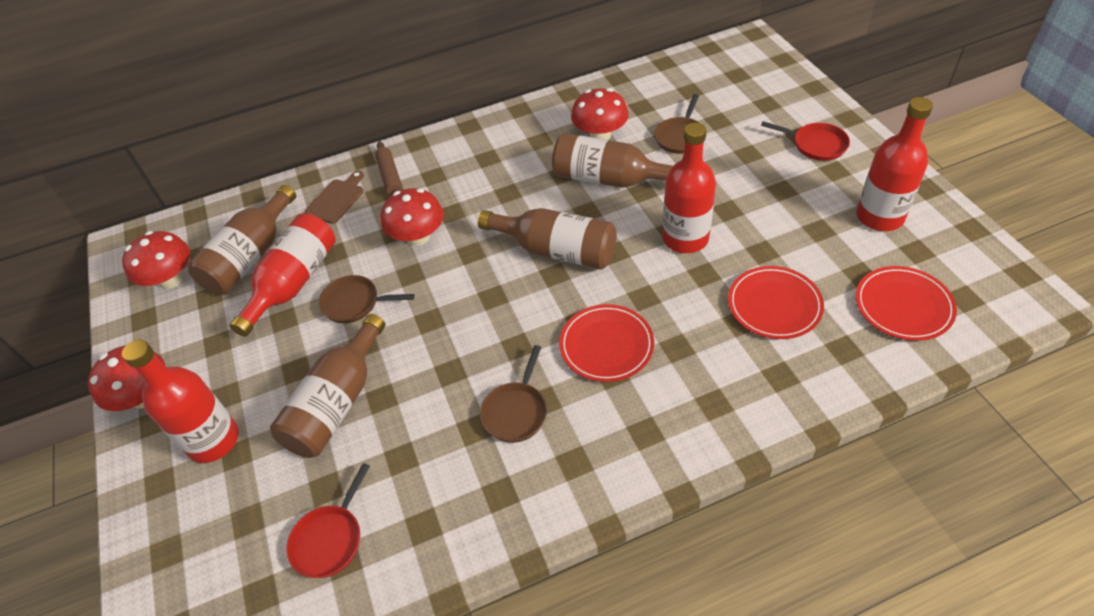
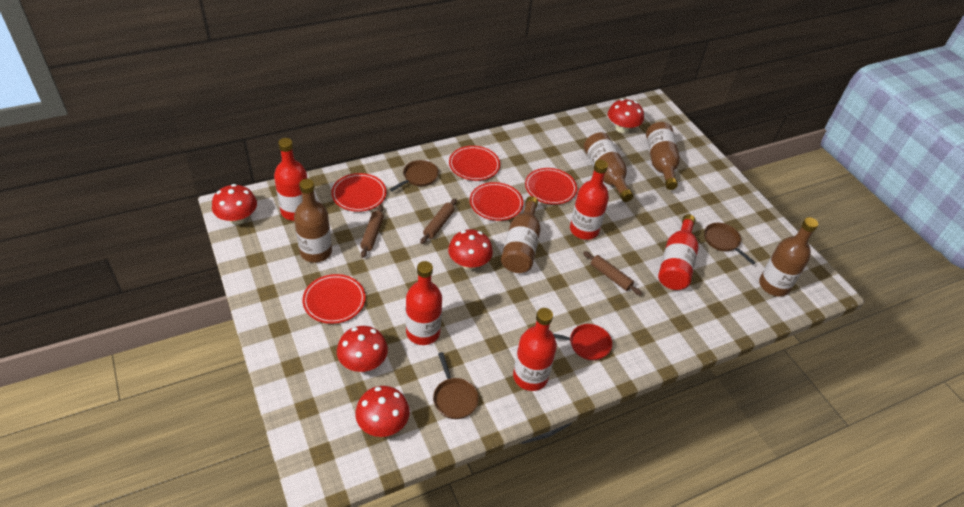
brown bottle: [188,185,296,295] [270,314,385,458] [478,208,617,269] [552,133,673,188] = 4 -> [294,179,332,263] [501,196,541,273] [584,132,633,202] [646,122,680,190] [759,217,818,297] = 5
brown cutting board: [305,171,364,224] = 1 -> none = 0
brown rolling pin: [375,142,403,196] = 1 -> [360,205,384,258] [420,198,457,244] [583,251,642,295] = 3
red bottle: [122,340,239,463] [229,214,336,337] [662,122,716,253] [857,97,933,231] = 4 -> [274,138,308,221] [406,261,442,345] [513,308,557,391] [570,160,609,240] [658,214,699,290] = 5
red mushroom: [88,345,165,411] [122,231,190,289] [381,188,444,246] [571,88,629,140] = 4 -> [212,184,257,225] [337,326,388,372] [355,386,410,437] [448,229,493,270] [608,99,644,133] = 5
red pan: [287,463,370,578] [761,121,850,161] = 2 -> [553,324,612,360] = 1
red plate: [559,304,654,382] [728,266,824,339] [856,266,957,341] = 3 -> [303,274,366,324] [331,173,386,212] [449,146,500,181] [470,182,523,221] [525,168,577,205] = 5

